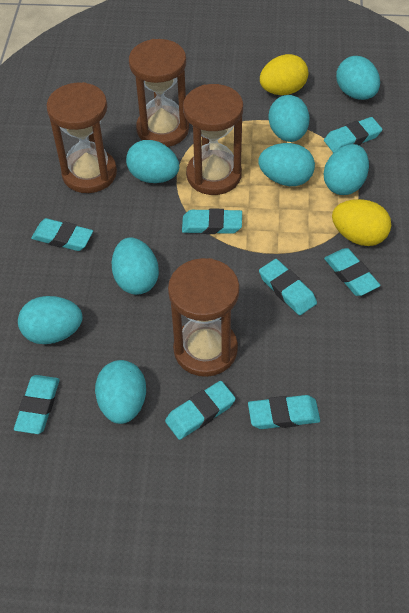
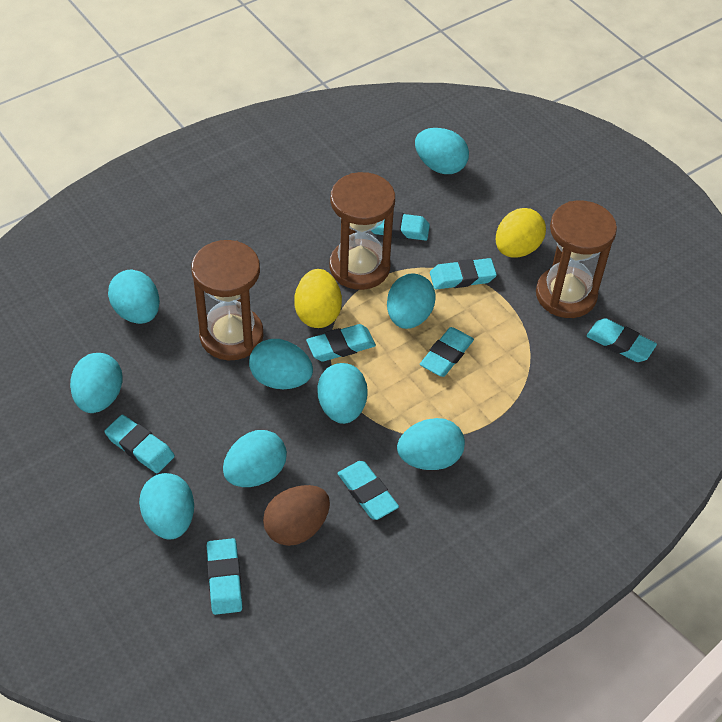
brown egg: none = 0 -> [263,485,330,546] = 1
brown hourglass: [46,82,117,193] [129,39,189,147] [168,258,240,377] [183,84,243,195] = 4 -> [191,240,263,360] [330,172,395,290] [536,201,617,318] = 3
turquoise egg: [18,296,83,344] [95,360,146,424] [112,237,159,295] [126,140,179,183] [258,143,315,186] [268,95,309,142] [324,144,369,195] [336,56,380,100] = 8 -> [70,353,123,413] [108,270,160,324] [139,473,194,540] [223,430,287,487] [249,339,313,389] [318,363,368,424] [387,273,436,329] [397,418,465,470] [415,128,469,174] = 9

